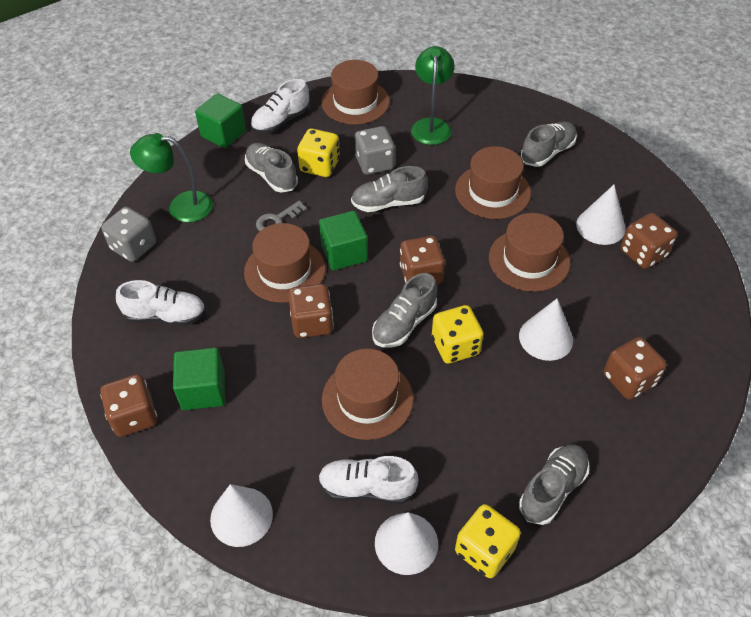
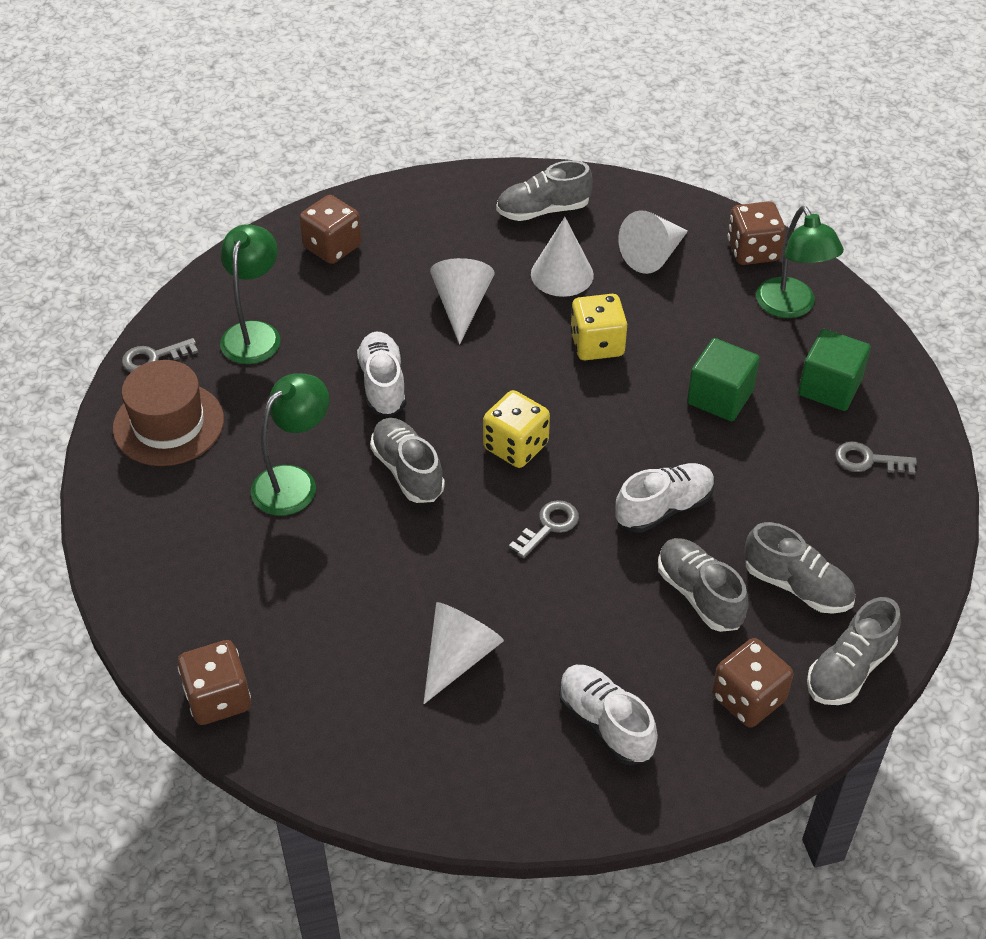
brown dice: [100,374,157,437] [288,284,334,338] [400,236,445,285] [604,337,666,400] [621,213,677,269] = 5 -> [178,640,251,725] [299,195,362,264] [712,638,793,727] [728,201,786,265] = 4
brown hat: [244,223,326,303] [321,60,390,125] [322,348,414,440] [455,146,531,219] [489,213,570,292] = 5 -> [113,360,224,466] = 1
green cube: [173,348,225,410] [195,93,246,148] [319,211,368,270] = 3 -> [687,338,760,421] [798,329,871,411] = 2
green lamp: [130,133,213,222] [411,46,455,145] = 2 -> [220,224,280,364] [251,373,329,516] [756,206,844,318] = 3
grey dice: [101,206,156,262] [355,126,395,175] = 2 -> none = 0
grey key: [256,201,307,231] = 1 -> [122,338,198,372] [509,500,579,558] [835,442,917,475] = 3
yellow dice: [297,129,340,177] [432,305,483,364] [455,504,521,578] = 3 -> [483,390,550,468] [570,294,627,360] = 2

